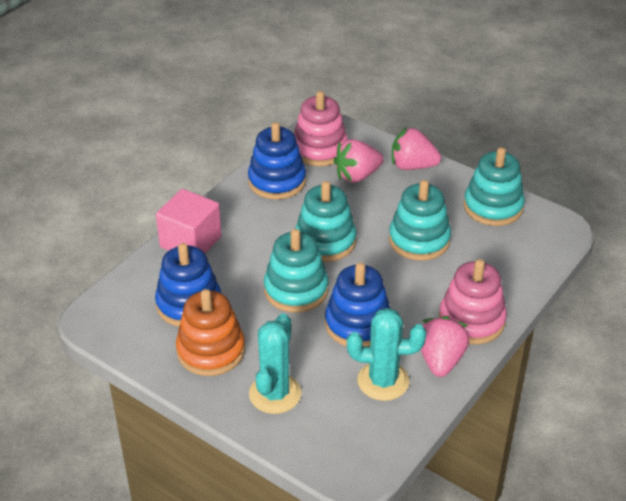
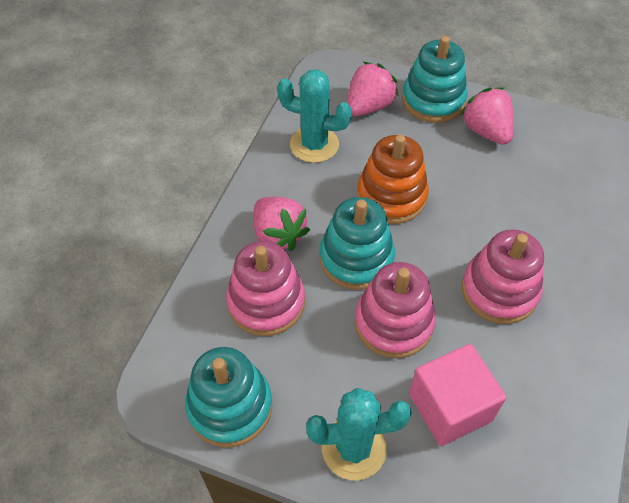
blue stacking toy: [155,243,221,327] [248,122,306,199] [325,263,390,347] = 3 -> none = 0
pink stacking toy: [294,91,348,166] [439,259,507,345] = 2 -> [226,241,305,336] [355,262,436,358] [462,229,544,324] = 3
turquoise stacking toy: [264,229,329,313] [295,181,357,262] [389,180,451,261] [464,147,525,226] = 4 -> [185,347,272,448] [319,197,395,290] [402,36,467,123] = 3

